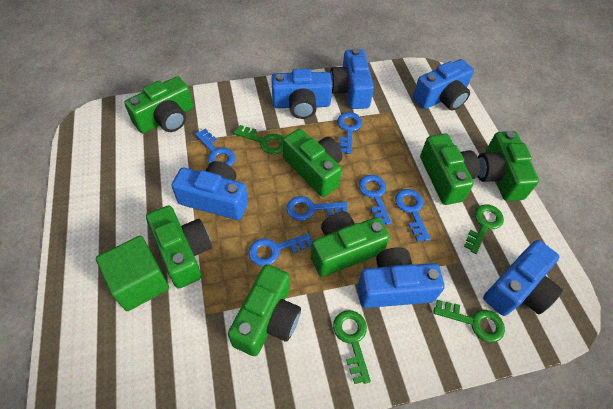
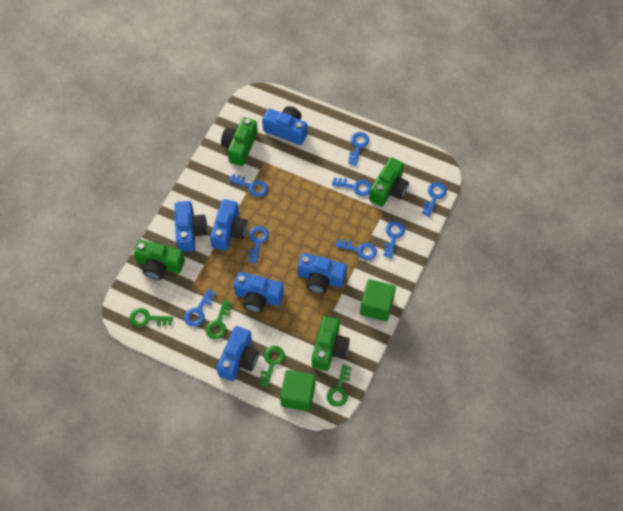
blue key: [195,128,235,166] [248,233,312,266] [286,196,348,221] [337,112,362,154] [359,175,391,225] [395,189,430,242] = 6 -> [184,289,216,327] [229,174,268,197] [248,226,269,263] [332,178,372,196] [336,239,377,260] [348,132,369,166] [383,221,405,258] [422,182,447,217] = 8
green camera: [124,76,193,133] [146,206,212,289] [228,264,301,356] [283,129,343,197] [311,211,390,277] [420,134,480,205] [477,131,539,201] = 7 -> [134,240,185,280] [221,117,258,166] [312,316,350,371] [369,157,409,206] = 4
green cube: [96,236,169,311] = 1 -> [280,370,316,412] [360,279,396,321] = 2

